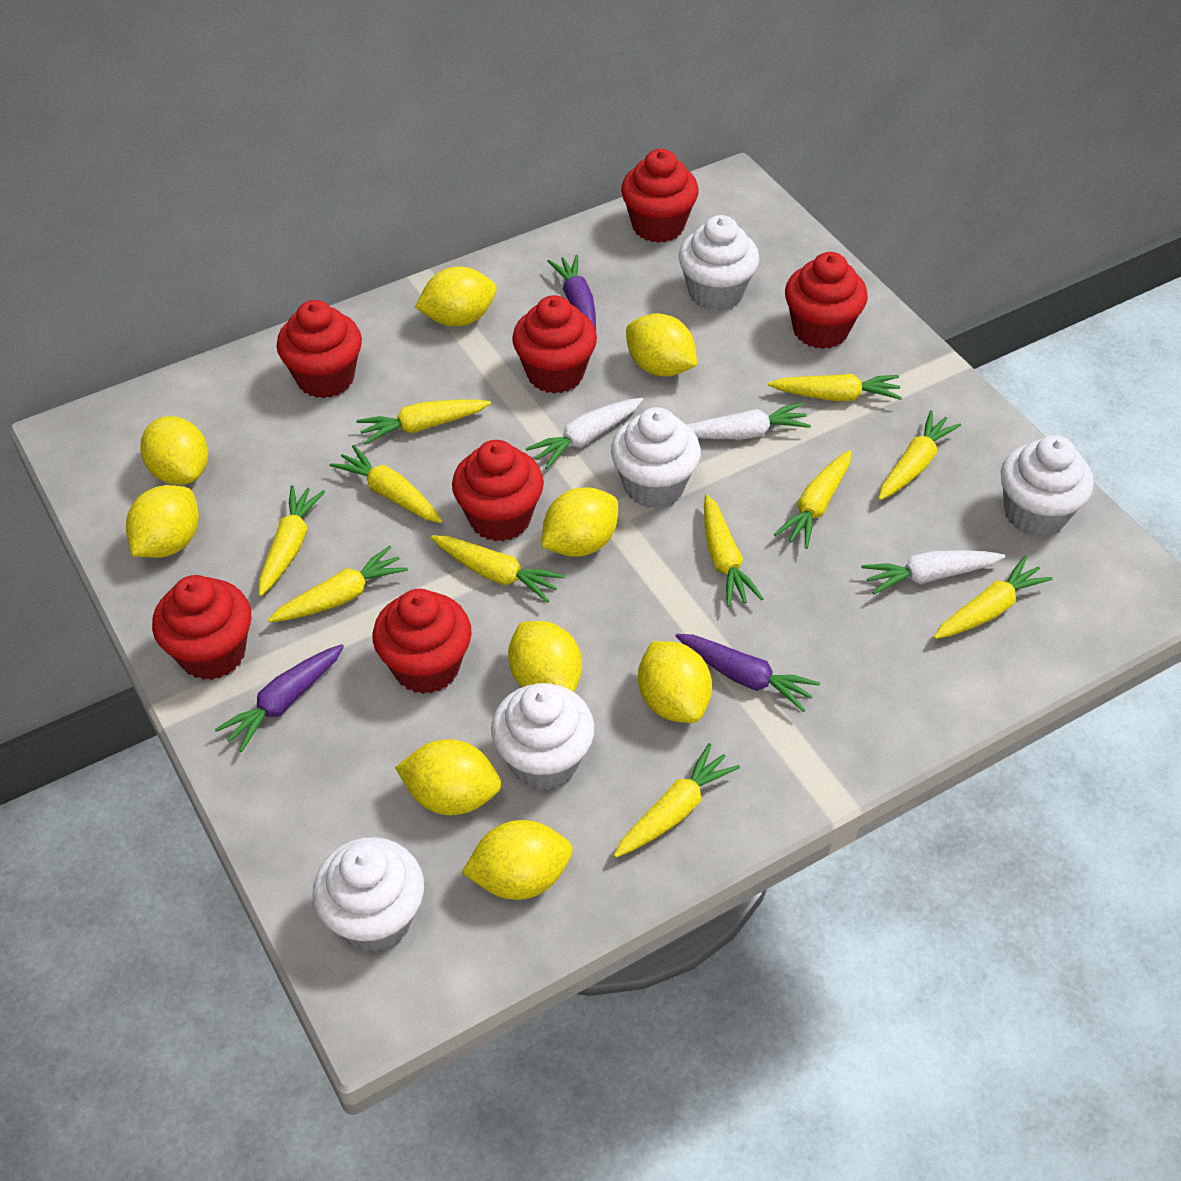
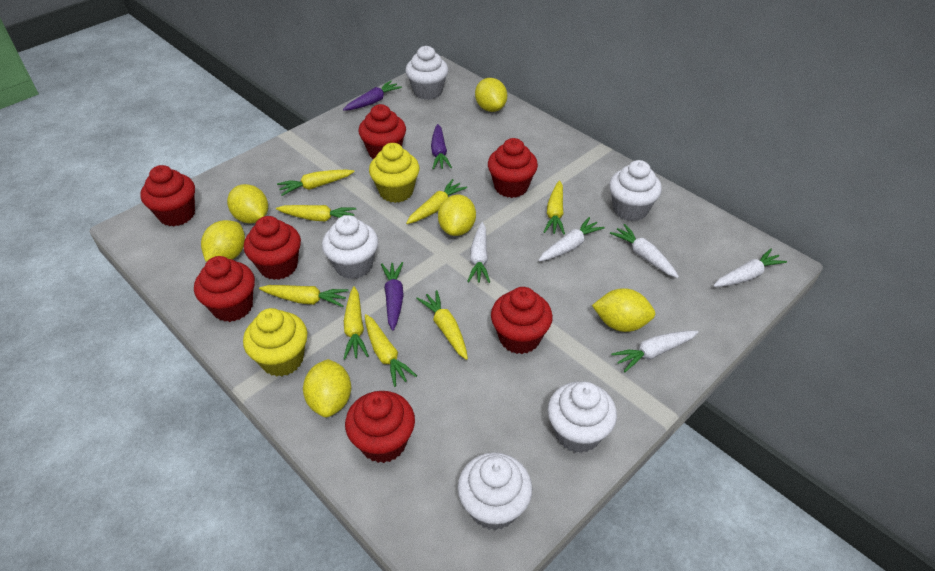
white carrot: [526,398,643,469] [688,403,811,439] [861,550,1005,595] = 3 -> [467,222,490,283] [538,217,605,262] [610,224,679,278] [611,330,698,372] [713,249,787,287] = 5
yellow carrot: [259,485,325,596] [268,546,408,622] [330,445,443,523] [356,399,491,445] [431,535,565,603] [614,743,740,858] [704,494,764,607] [768,374,902,401] [774,450,851,549] [878,410,961,500] [934,556,1053,639] = 11 -> [259,285,349,307] [276,205,356,222] [277,170,354,196] [343,286,369,360] [365,314,417,387] [406,179,467,224] [416,290,468,360] [544,180,565,235] = 8
yellow cupcake: none = 0 -> [243,308,308,377] [369,143,419,203] = 2
yellow lemon: [126,485,199,558] [140,416,208,485] [395,739,501,815] [415,267,497,327] [462,820,573,900] [508,621,582,692] [542,487,618,557] [626,313,697,377] [638,641,712,723] = 9 -> [201,220,245,262] [227,184,268,224] [303,359,351,417] [438,195,476,236] [475,78,507,112] [592,288,656,332] = 6

